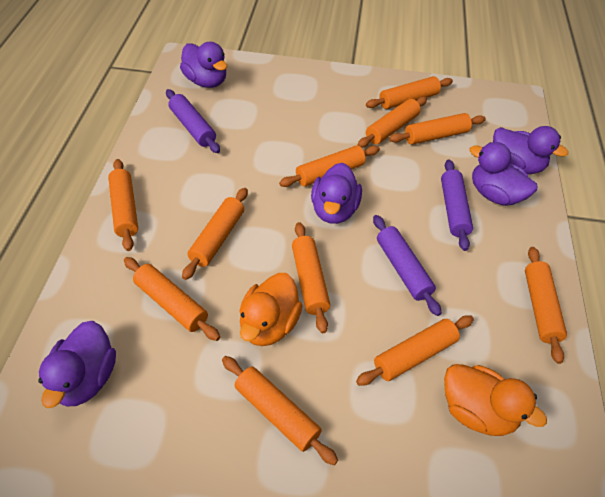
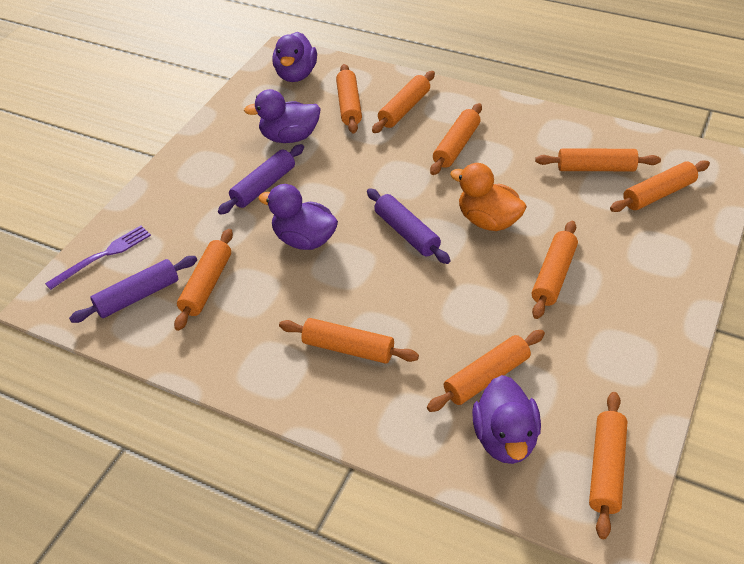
orange duck: [239,273,303,346] [444,364,547,436] = 2 -> [450,163,527,231] = 1
orange rolling pin: [108,159,138,251] [124,257,220,341] [182,188,248,280] [222,356,338,465] [279,146,380,187] [292,222,330,333] [356,315,474,386] [358,97,427,148] [366,76,453,109] [389,113,486,145] [525,247,567,364] = 11 -> [174,229,233,331] [279,318,419,364] [336,64,362,133] [372,71,435,133] [427,330,545,412] [430,103,482,175] [532,221,578,319] [535,149,661,171] [589,392,628,539] [610,160,710,212] = 10
purple duck: [39,321,116,408] [180,42,227,88] [311,163,362,224] [469,142,537,206] [493,126,568,174] = 5 -> [244,89,321,143] [258,184,338,250] [272,32,317,82] [472,375,541,464] = 4
purple fork: none = 0 -> [45,225,151,290] = 1

